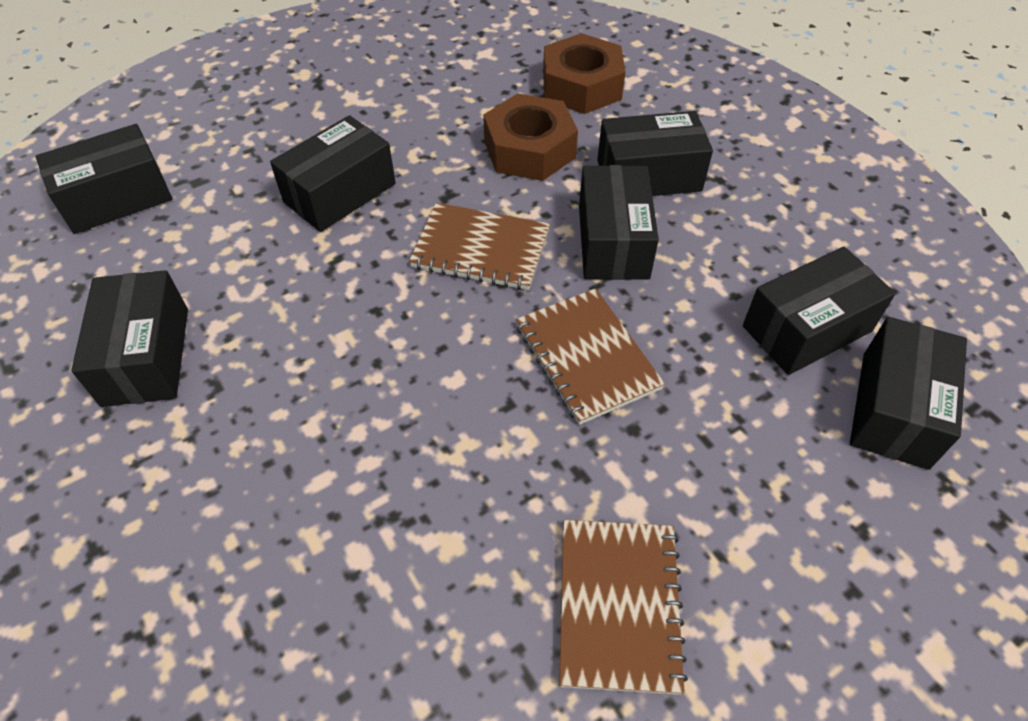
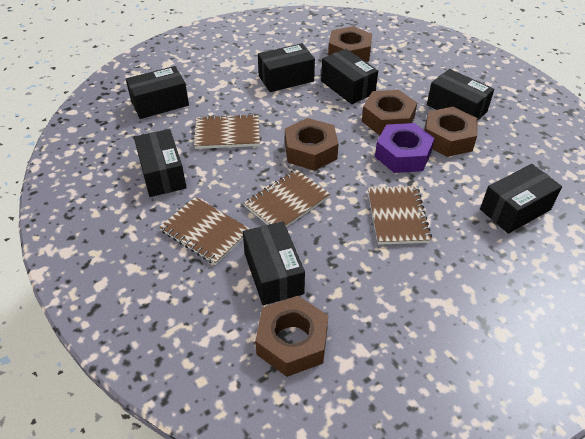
brown notebook: [409,203,550,290] [516,288,665,425] [559,520,688,695] = 3 -> [159,197,250,265] [194,114,260,149] [244,169,330,227] [368,186,432,245] = 4
brown nut: [483,93,578,181] [543,33,625,114] = 2 -> [255,296,328,377] [285,118,339,171] [328,26,372,62] [362,90,417,135] [425,107,478,157] = 5
purple nut: none = 0 -> [375,123,435,173] = 1

